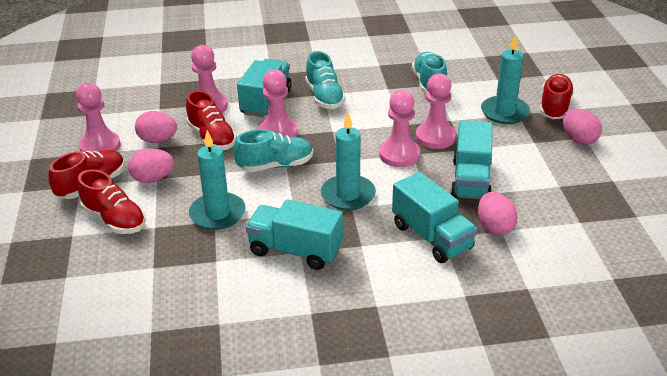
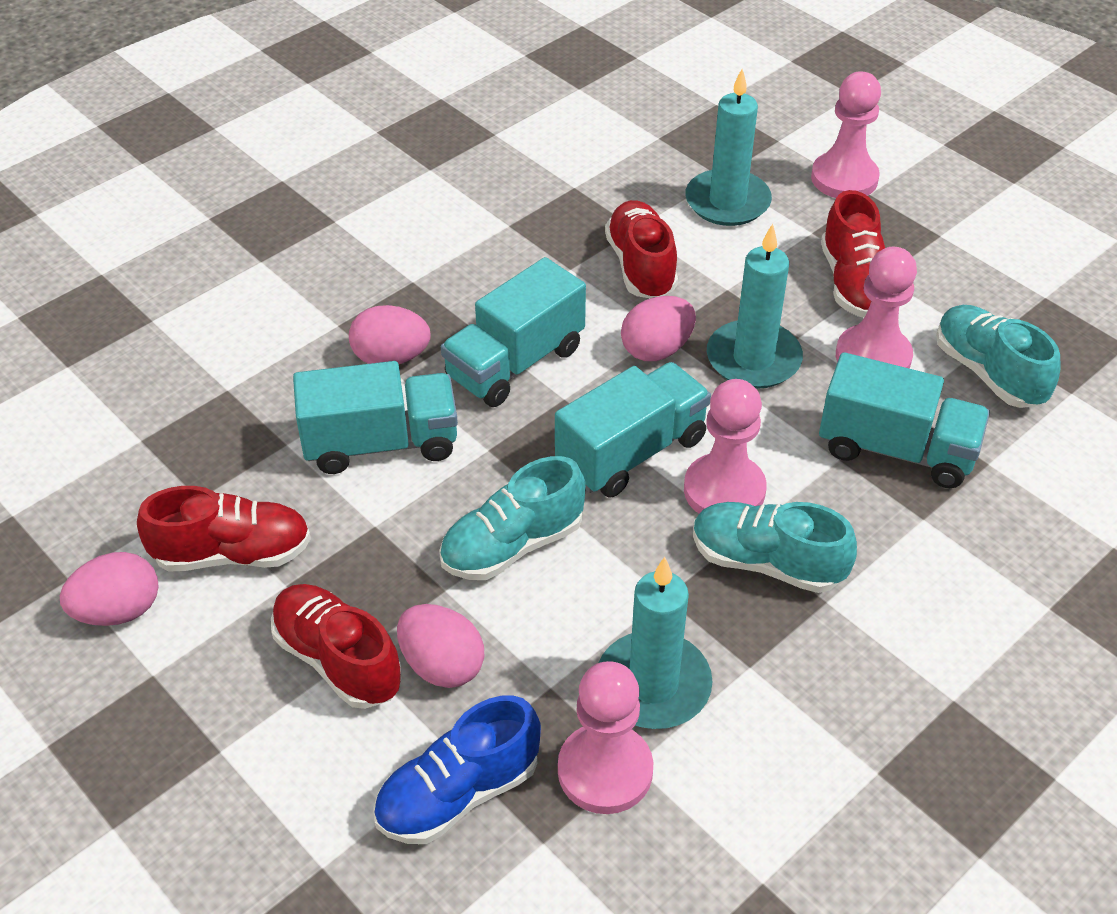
blue shoe: none = 0 -> [373,695,541,844] = 1
pink pawn: [76,83,121,152] [191,45,228,113] [258,69,298,137] [379,90,420,167] [416,73,456,149] = 5 -> [558,661,653,814] [684,379,767,514] [811,72,881,198] [836,247,917,369] = 4

